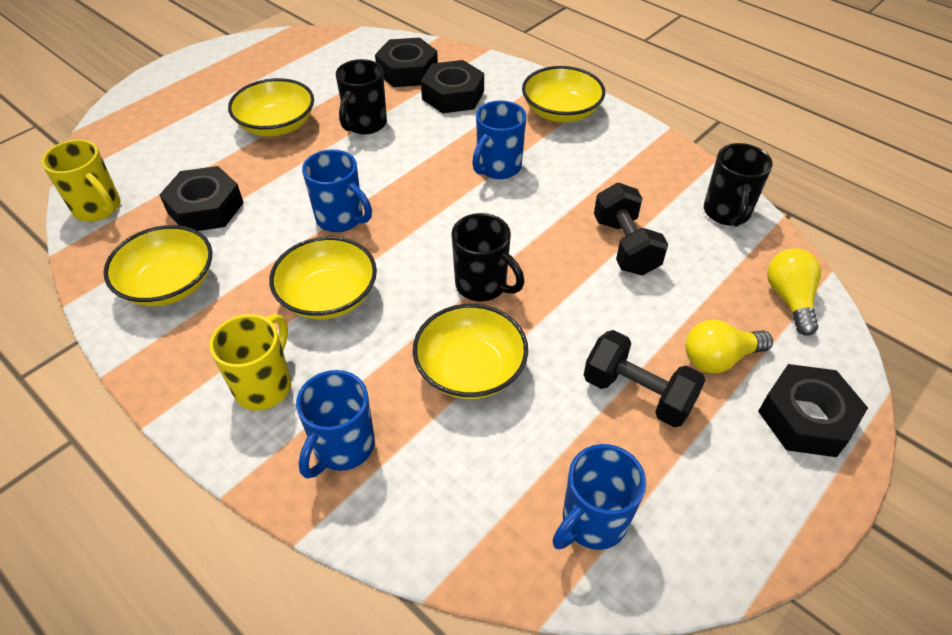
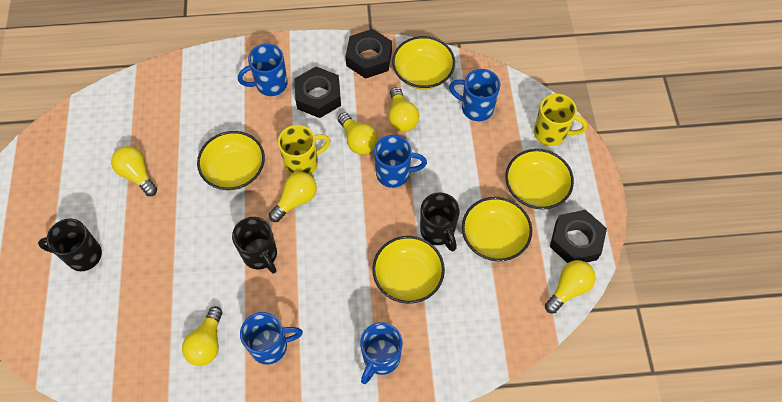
black dumbbell: [584,330,705,427] [594,183,668,276] = 2 -> none = 0
black nut: [159,166,244,231] [375,38,438,87] [421,60,484,113] [758,364,868,457] = 4 -> [294,67,341,118] [345,29,392,79] [550,210,607,263] = 3
blue mug: [296,370,375,479] [302,149,372,232] [472,100,526,179] [552,444,646,550] = 4 -> [238,44,288,96] [240,312,303,365] [360,322,403,384] [374,135,427,188] [449,69,500,121] = 5
yellow light bulb: [685,319,773,373] [767,248,821,336] = 2 -> [111,146,157,196] [182,306,222,366] [269,172,317,222] [338,113,378,155] [389,87,419,132] [545,260,596,314] = 6

